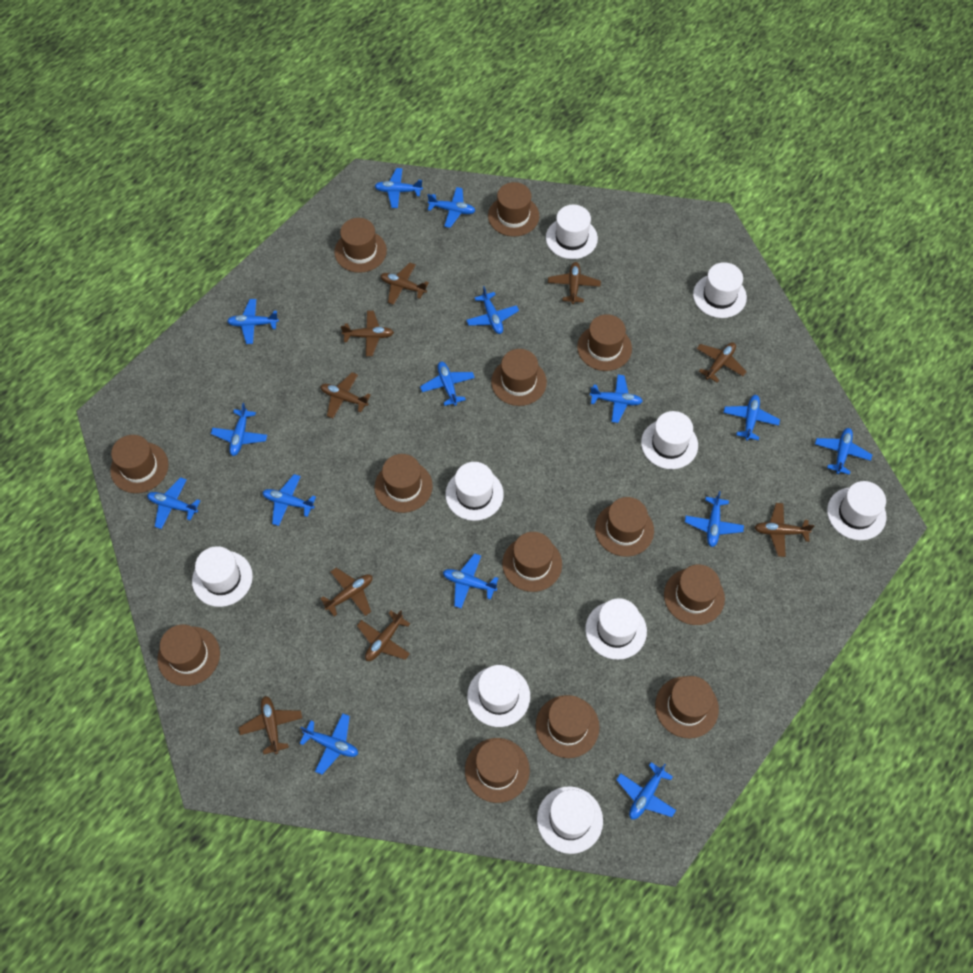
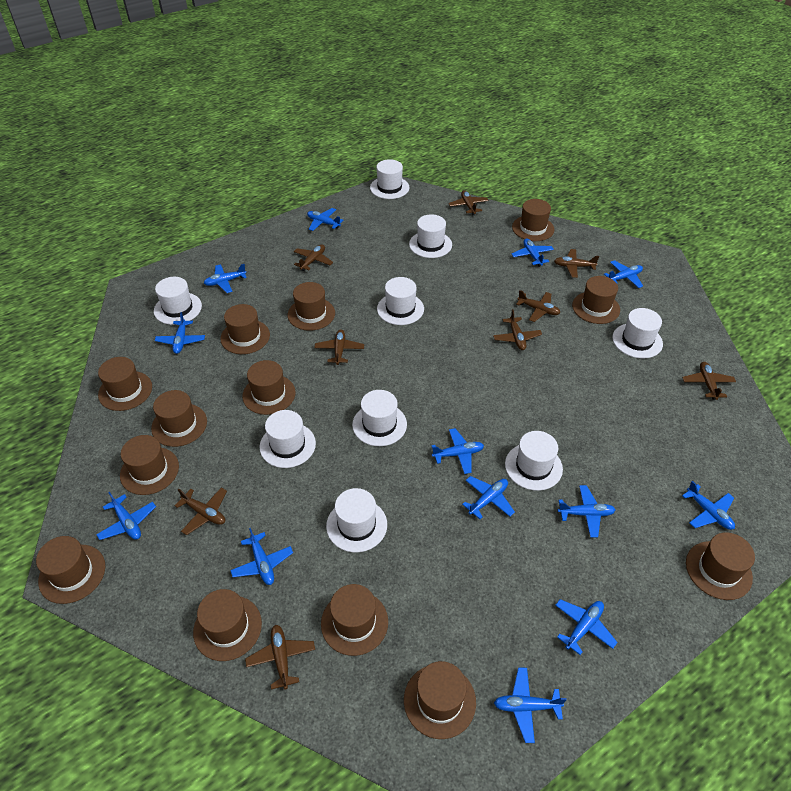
blue plane: [147,477,200,529] [211,403,267,456] [227,299,279,344] [262,474,316,526] [299,713,358,775] [375,168,423,208] [420,362,475,406] [428,187,476,228] [443,553,499,608] [466,286,519,334] [590,374,643,423] [617,762,676,820] [685,491,744,547] [723,395,780,441] [815,428,872,475] = 15 -> [96,492,156,540] [155,312,205,354] [204,264,247,293] [230,528,293,585] [307,208,343,231] [431,428,484,474] [462,476,515,519] [494,668,567,743] [511,239,554,267] [555,599,618,655] [558,485,615,538] [604,260,643,288] [682,481,735,530] = 13

